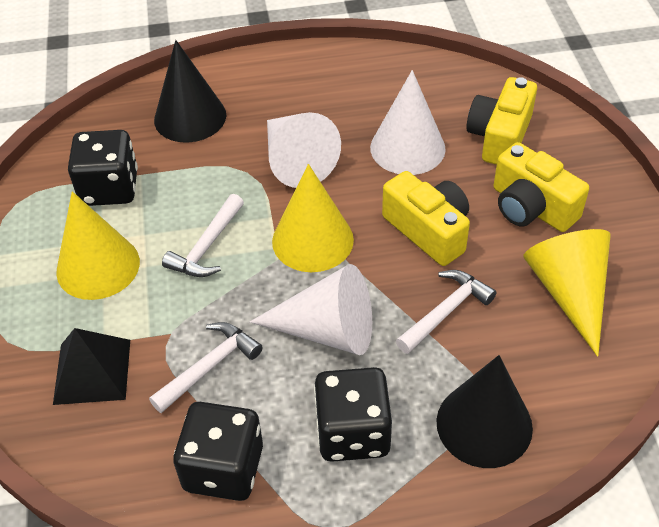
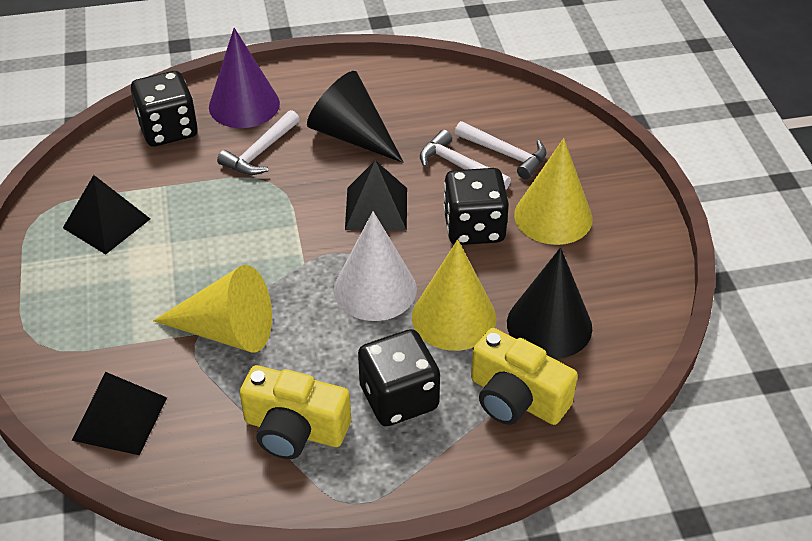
black pyramid: [53,328,130,405] = 1 -> [63,175,150,255] [72,372,167,455] [345,160,407,231] = 3
purple cone: none = 0 -> [209,28,280,128] = 1
white cone: [250,264,372,355] [267,112,341,188] [370,70,446,175] = 3 -> [334,211,417,321] = 1
yellow camera: [382,171,470,266] [466,77,537,165] [494,142,589,232] = 3 -> [240,365,351,459] [471,328,578,425] = 2

